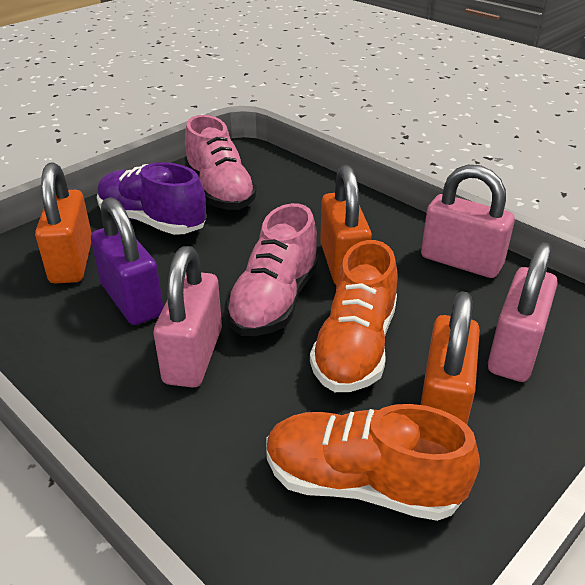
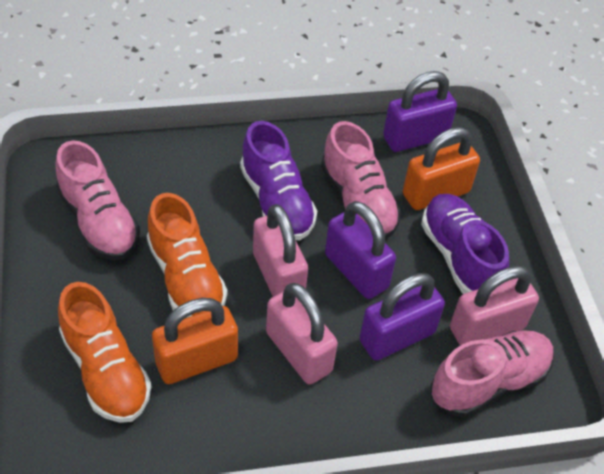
orange padlock: [35,163,92,284] [320,165,372,285] [421,291,480,424] = 3 -> [152,298,238,384] [403,127,480,210] = 2
pink shoe: [184,115,257,210] [225,203,319,336] = 2 -> [55,141,140,260] [321,121,401,240] [431,330,554,417] = 3
purple padlock: [91,197,163,325] = 1 -> [325,201,396,299] [359,273,445,361] [383,71,457,152] = 3
purple shoe: [97,162,206,235] = 1 -> [240,121,317,240] [421,194,509,294] = 2

